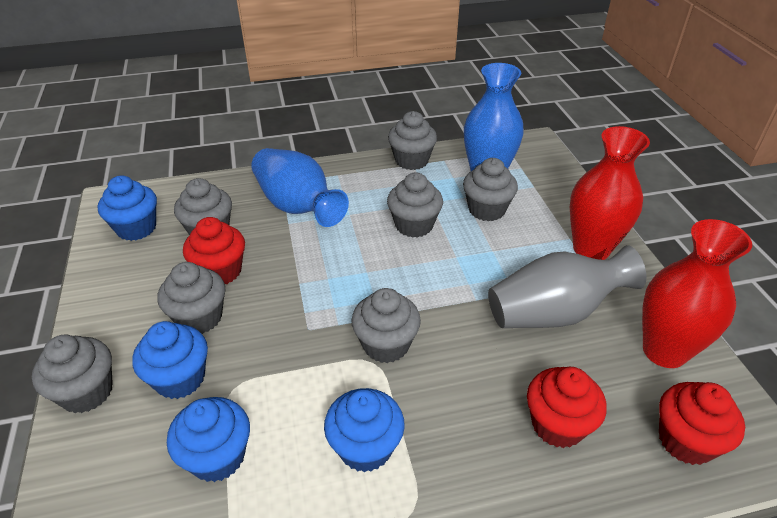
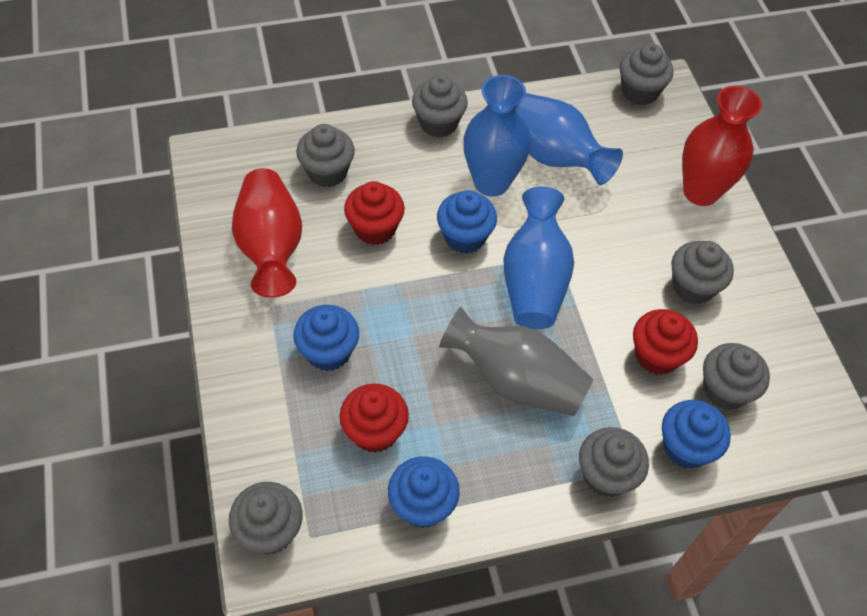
blue vase: [251,148,349,227] [464,63,524,171] = 2 -> [463,75,531,197] [503,187,574,329] [516,93,623,185] = 3

